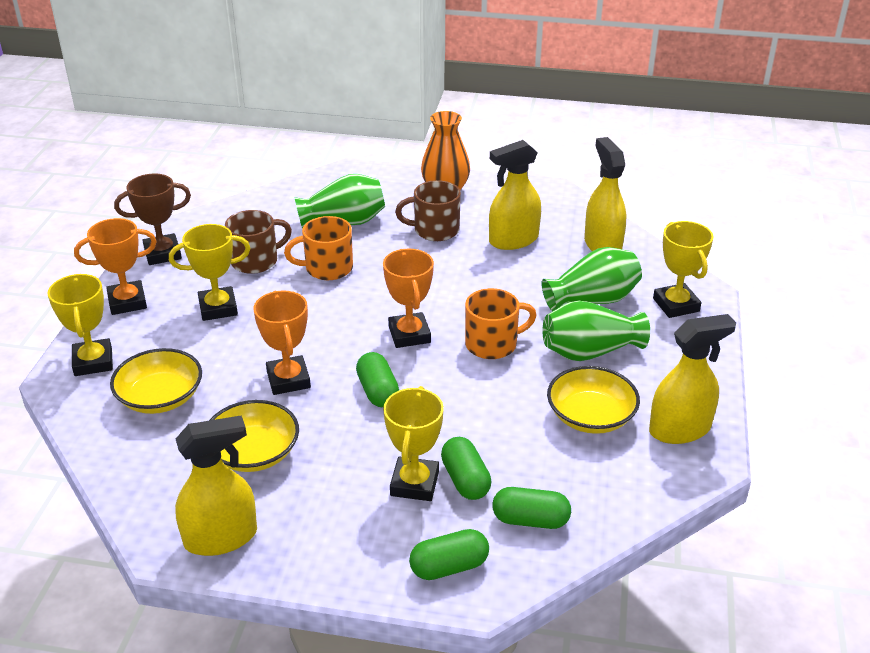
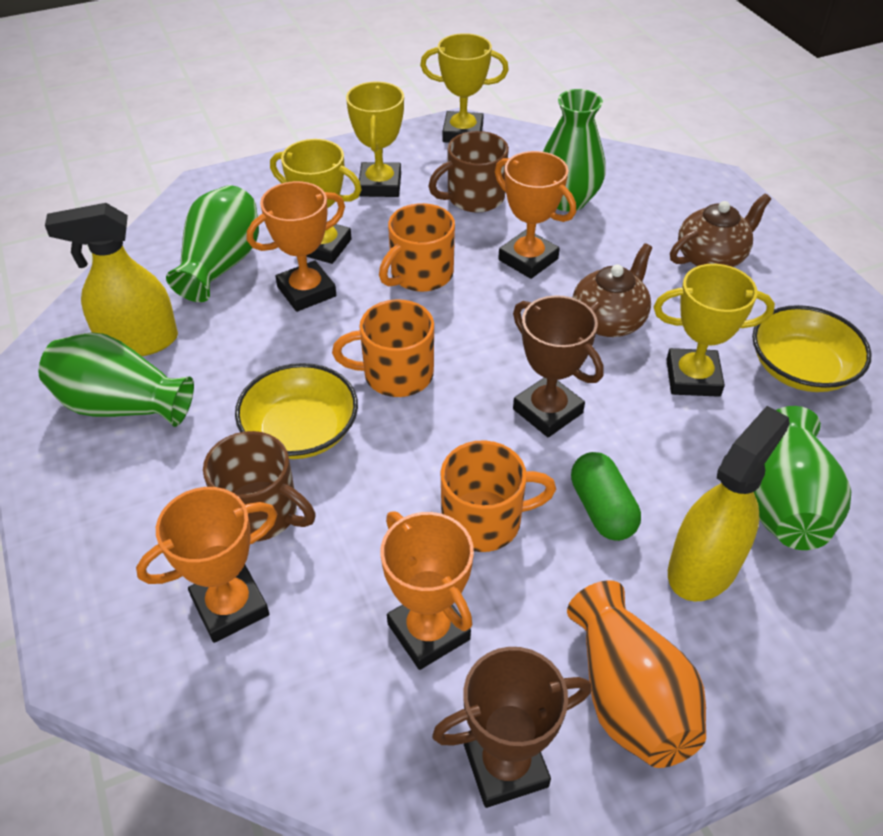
brown teapot: none = 0 -> [572,243,653,337] [670,194,771,267] = 2
brown trophy: [114,174,191,265] = 1 -> [432,647,591,808] [513,295,604,437] = 2
green capsule: [356,352,399,407] [409,529,489,580] [441,437,491,500] [492,487,571,529] = 4 -> [571,452,641,541] = 1
green vase: [294,174,385,228] [541,247,642,311] [542,301,650,361] = 3 -> [38,332,194,427] [166,185,259,302] [543,89,606,212] [754,406,851,550] = 4
orange mug: [284,216,353,280] [465,288,537,359] = 2 -> [332,300,434,397] [379,203,455,292] [441,441,556,552] = 3
orange trophy: [74,218,157,315] [253,291,311,395] [383,248,434,348] = 3 -> [136,487,277,643] [247,181,345,312] [380,512,474,670] [495,151,576,279] = 4
yellow bowl: [110,348,202,414] [209,400,299,472] [547,366,640,434] = 3 -> [235,363,358,459] [752,305,872,392] = 2
yellow spray bottle: [175,415,257,556] [489,140,541,250] [584,137,626,251] [649,314,736,444] = 4 -> [45,203,178,356] [668,406,790,602] = 2

